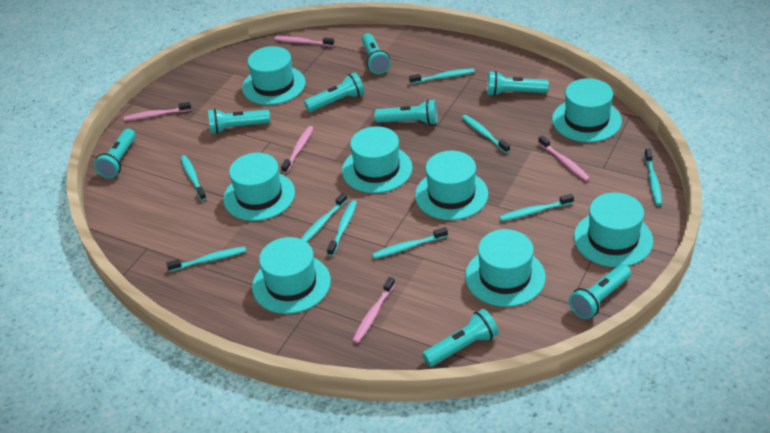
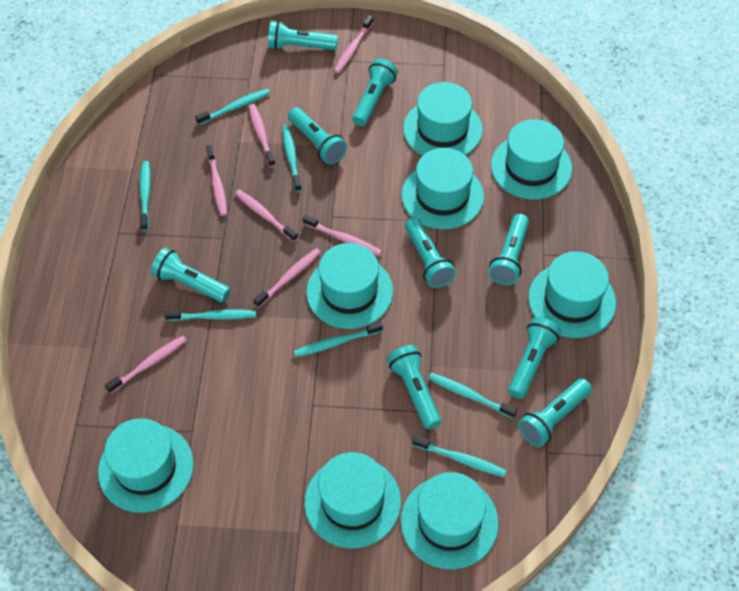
pink toothbrush: [124,102,191,121] [274,36,334,47] [281,126,313,173] [352,277,395,343] [538,135,590,181] = 5 -> [105,336,187,394] [206,145,227,216] [235,190,298,242] [249,104,276,167] [253,248,321,308] [303,214,382,256] [334,15,374,73] = 7
turquoise flashlight: [94,129,135,178] [208,108,270,134] [304,72,364,112] [361,33,391,74] [375,99,437,125] [422,309,499,367] [487,71,549,96] [569,264,631,319] = 8 -> [151,248,230,302] [268,21,338,50] [288,107,347,164] [352,59,398,126] [387,345,441,429] [405,218,456,288] [489,214,529,285] [508,317,561,399] [518,379,592,447] = 9
turquoise toothbrush: [167,247,246,272] [180,155,206,201] [301,193,348,242] [327,200,357,256] [372,227,448,259] [409,68,475,84] [462,115,510,153] [499,194,574,221] [644,149,662,205] = 9 -> [140,161,150,231] [164,309,256,321] [195,88,270,125] [282,125,302,192] [294,321,383,357] [412,435,507,477] [428,373,517,418] = 7

